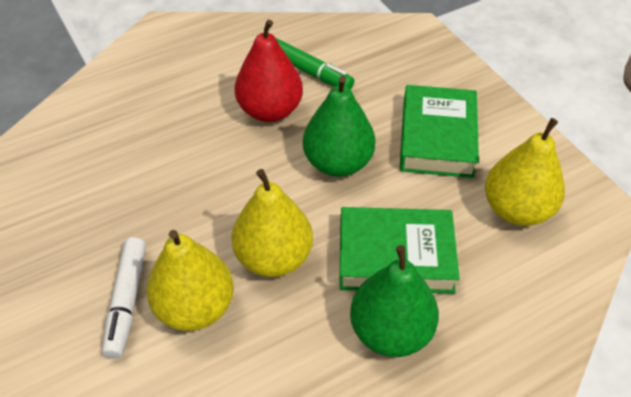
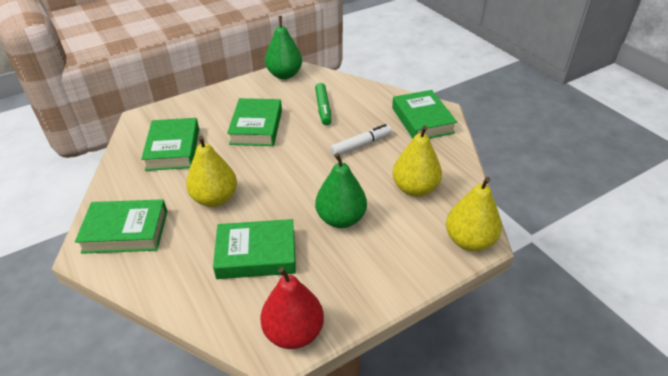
green book: [339,207,460,294] [400,85,479,178] = 2 -> [75,199,167,254] [141,118,199,171] [213,219,296,279] [227,98,282,146] [392,90,457,139] = 5

